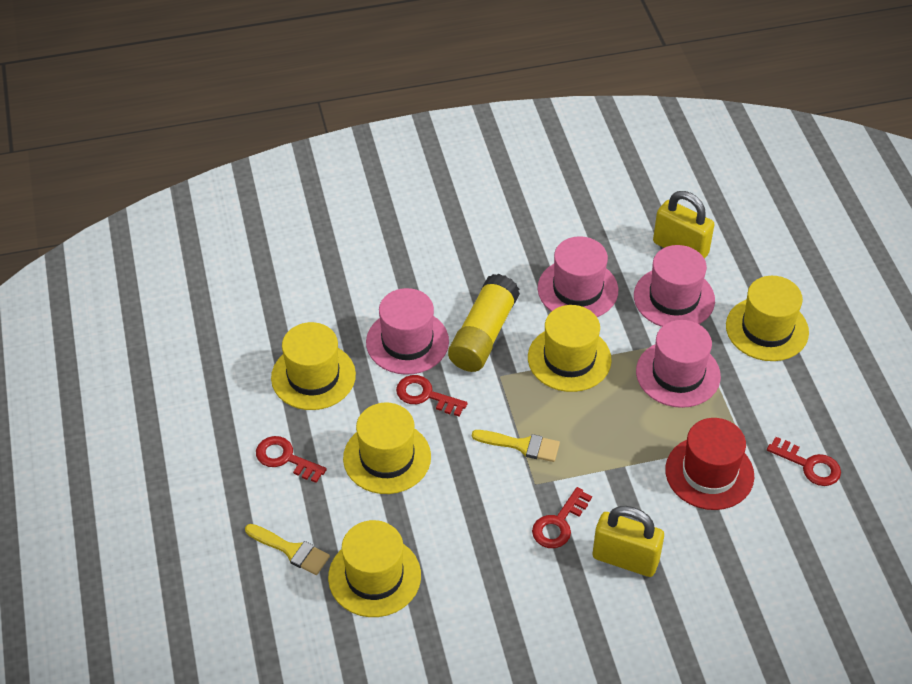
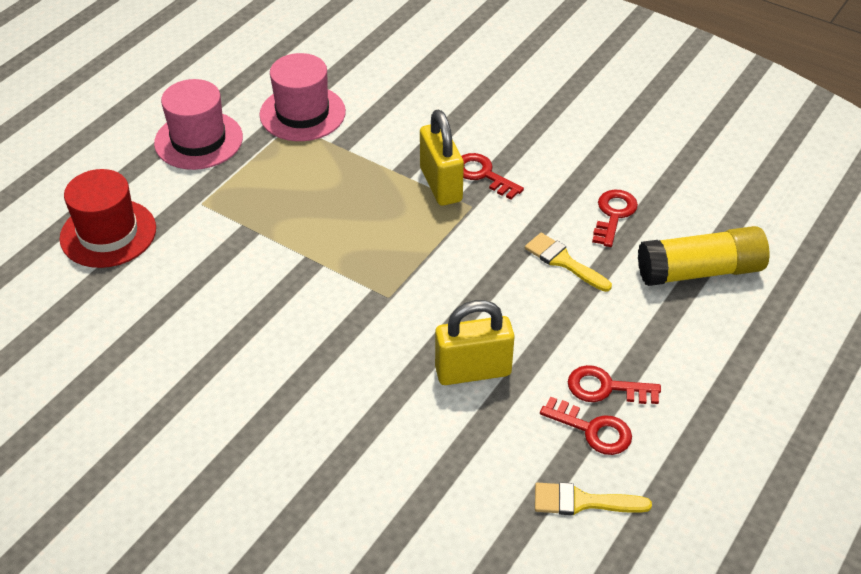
pink hat: [366,288,449,375] [538,236,618,317] [634,245,715,327] [636,320,721,408] = 4 -> [154,79,243,170] [259,53,346,141] = 2
yellow hat: [271,322,356,410] [328,520,421,617] [343,403,431,494] [528,305,612,392] [726,276,809,361] = 5 -> none = 0

